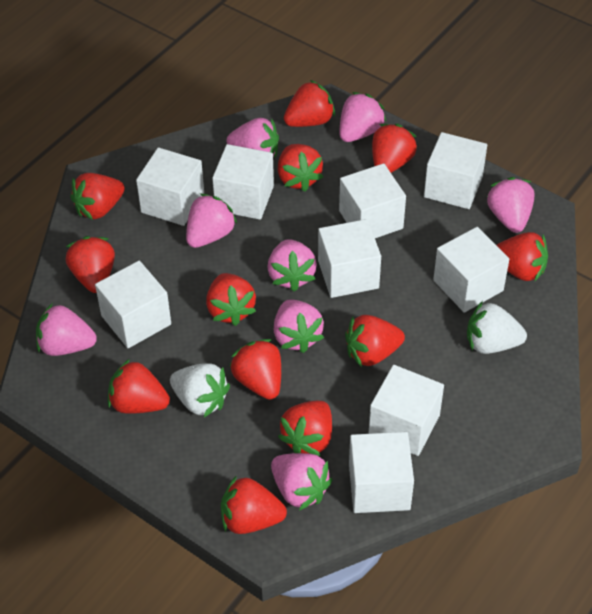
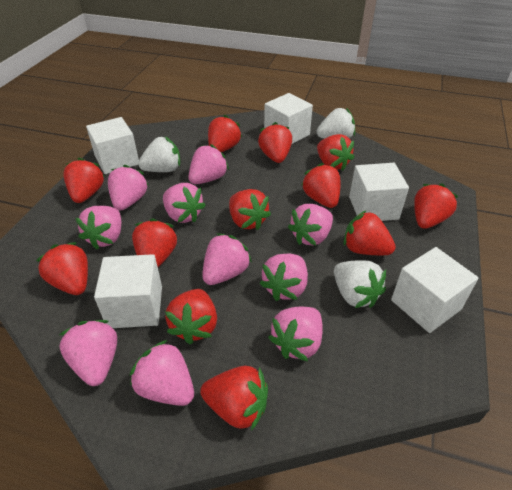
pink strawberry: [36,303,97,356] [186,194,237,248] [227,118,279,158] [267,239,317,292] [271,453,333,511] [274,299,324,353] [339,92,387,142] [487,177,535,233] = 8 -> [59,320,117,386] [76,206,121,250] [108,165,148,211] [130,340,194,406] [163,183,206,223] [188,144,229,184] [202,233,252,285] [259,254,308,301] [268,307,323,361] [288,204,333,246] = 10
white cube: [95,261,171,348] [136,148,204,226] [212,144,274,220] [318,219,381,298] [339,164,406,238] [349,432,414,513] [368,365,444,456] [424,132,487,209] [433,227,509,313] = 9 -> [86,117,139,174] [94,254,162,328] [264,93,313,144] [349,163,409,221] [391,247,479,333] = 5
white strawberry: [170,363,230,418] [467,301,527,354] = 2 -> [138,137,180,172] [317,108,355,139] [334,261,386,308] = 3

